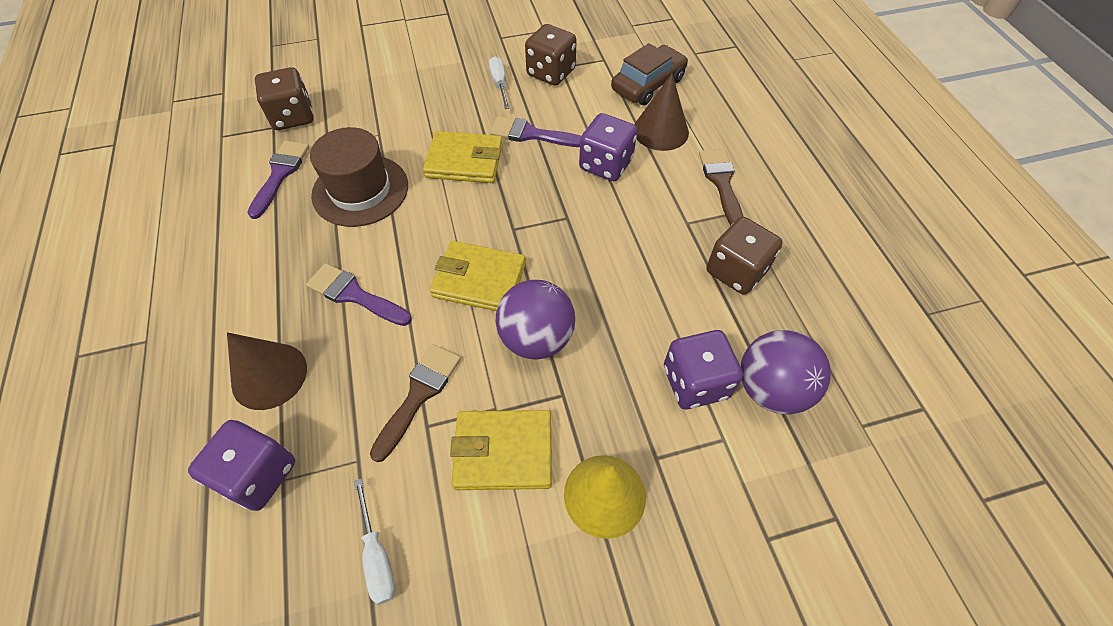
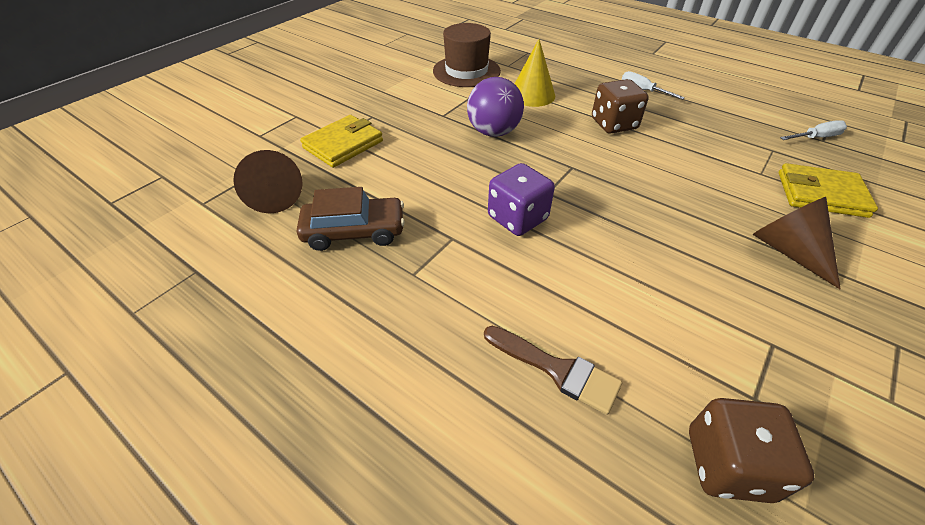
brown brush: [370,344,461,462] [699,149,743,225] = 2 -> [484,326,622,415] = 1
brown dice: [255,67,314,130] [525,24,577,86] [706,217,783,295] = 3 -> [592,79,649,134] [689,398,814,503] = 2
purple ball: [496,280,575,360] [741,330,831,414] = 2 -> [467,77,524,137] = 1
purple brush: [247,141,309,219] [306,263,412,326] [490,116,581,147] = 3 -> none = 0
purple dice: [188,420,295,511] [579,113,637,181] [664,330,743,409] = 3 -> [488,163,555,236] = 1
yellow wallet: [423,131,503,183] [430,241,526,311] [450,410,552,490] = 3 -> [300,115,383,168] [779,163,878,218] = 2

